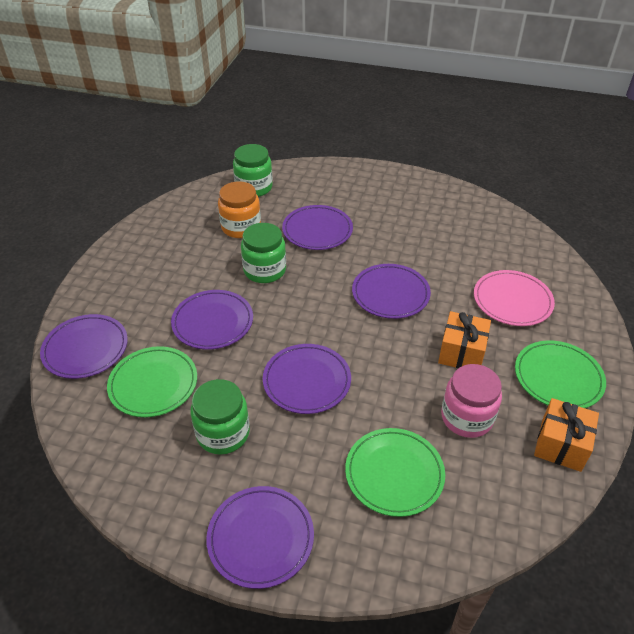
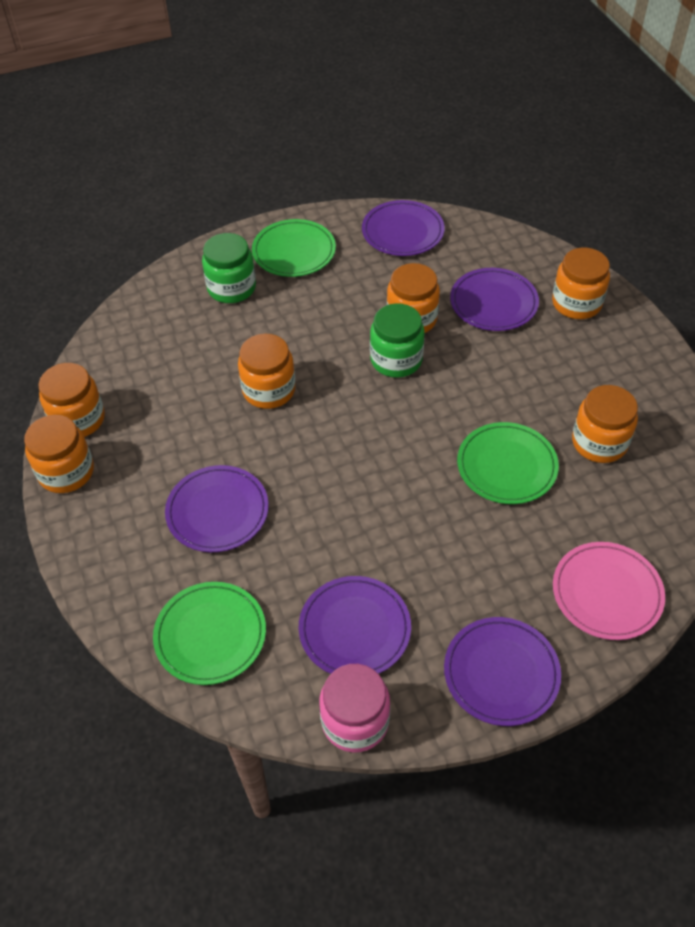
green jar: [191,379,250,455] [233,144,273,197] [241,223,286,283] = 3 -> [202,233,256,303] [370,303,425,378] = 2
orange gift: [438,311,491,368] [534,398,599,472] = 2 -> none = 0
orange jar: [218,181,261,238] = 1 -> [24,415,94,493] [38,363,105,437] [238,334,296,409] [387,263,440,333] [552,248,610,319] [572,385,638,463] = 6
purple plate: [40,314,128,379] [171,290,253,350] [206,486,314,589] [263,344,351,414] [282,205,353,250] [352,264,431,319] = 6 -> [165,465,269,552] [299,576,411,674] [362,200,445,256] [444,617,561,726] [450,268,539,331] = 5

